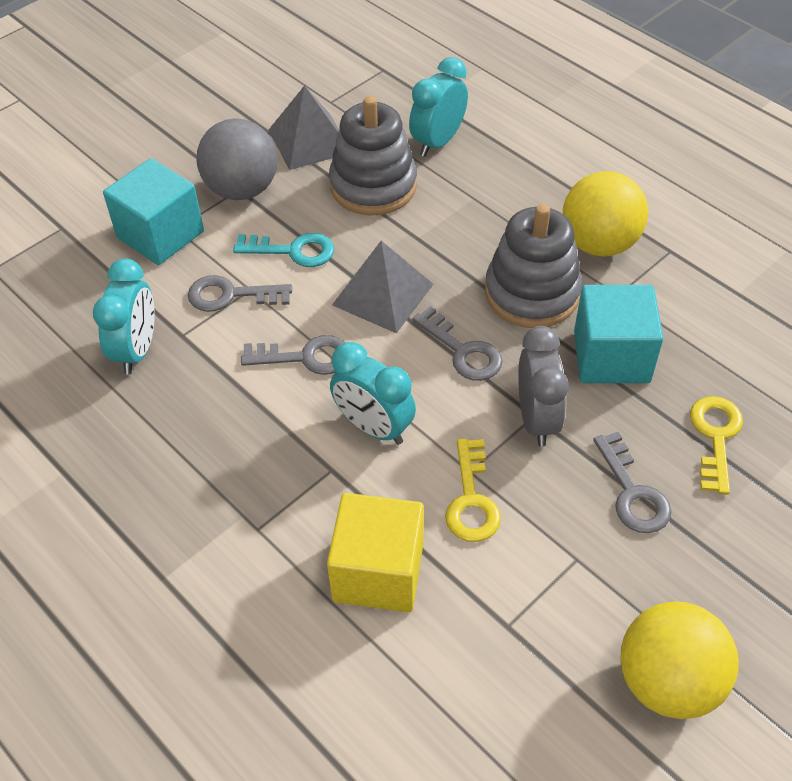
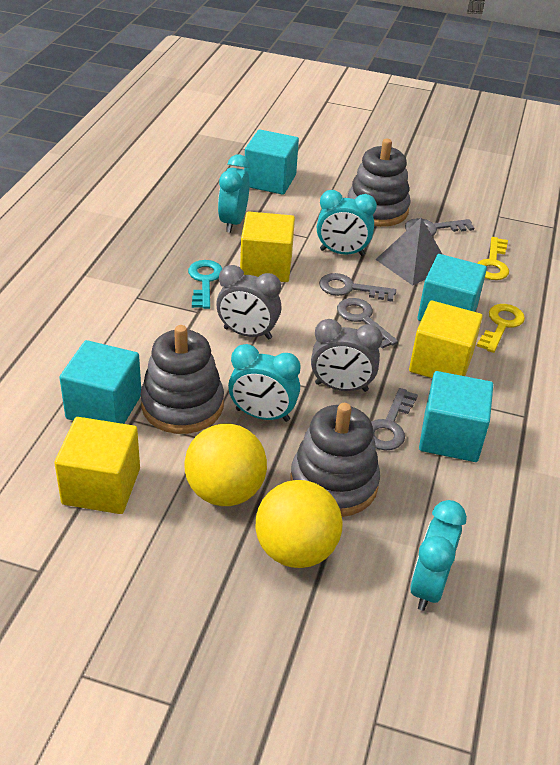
grey ball: [197,119,277,200] = 1 -> none = 0
grey clock: [518,326,569,447] = 1 -> [216,265,282,340] [311,319,383,392] = 2
grey pyramid: [269,85,339,170] [332,241,434,334] = 2 -> [375,218,442,286] = 1
grey stacking toy: [329,96,417,216] [485,204,582,328] = 2 -> [140,325,224,434] [290,403,380,517] [348,139,410,227] = 3
turquoise clock: [93,259,155,374] [330,342,416,445] [409,57,468,157] = 3 -> [218,154,250,233] [228,344,301,422] [317,190,377,256] [410,500,467,611] = 4
turquoise cube: [103,158,204,265] [574,285,663,383] = 2 -> [59,340,141,424] [244,130,299,195] [417,254,487,321] [419,371,493,462] = 4
yellow cube: [327,493,424,612] = 1 -> [55,417,140,514] [240,212,295,282] [409,301,483,378] = 3

